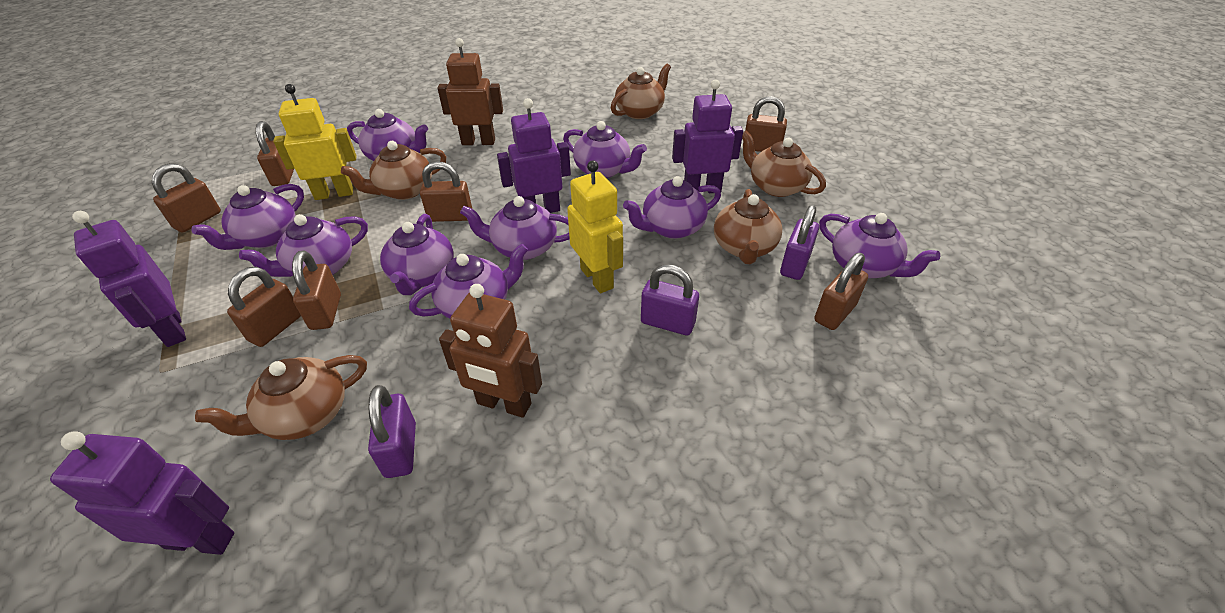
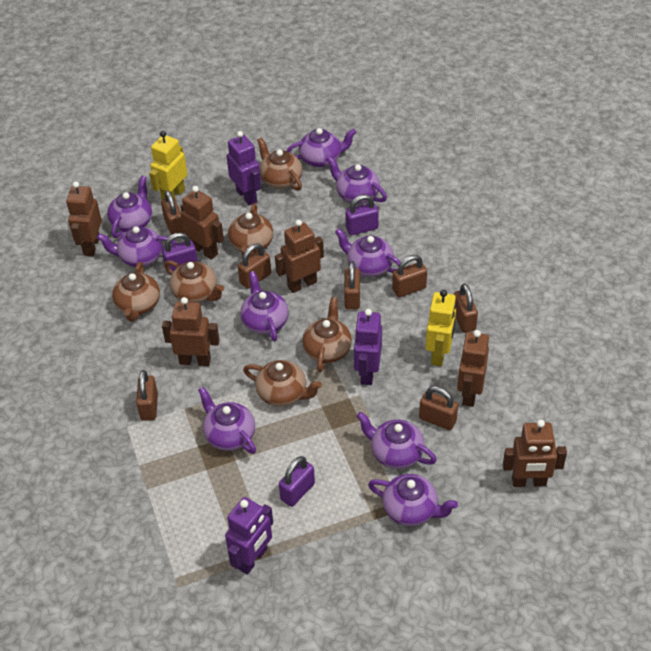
brown robot: [438,38,503,145] [439,284,542,418] = 2 -> [66,181,102,256] [162,297,219,366] [181,186,224,260] [275,220,324,293] [457,330,489,407] [503,420,567,487] = 6
brown teapot: [195,355,367,440] [341,141,446,200] [611,64,671,119] [714,189,782,264] [742,131,826,197] = 5 -> [112,262,160,322] [164,260,224,303] [228,204,273,257] [243,360,322,407] [257,137,302,191] [302,297,352,372] = 6
purple robot: [50,431,234,555] [72,211,186,347] [497,98,571,213] [672,79,743,193] = 4 -> [225,497,273,575] [227,131,261,205] [354,309,382,385] = 3

